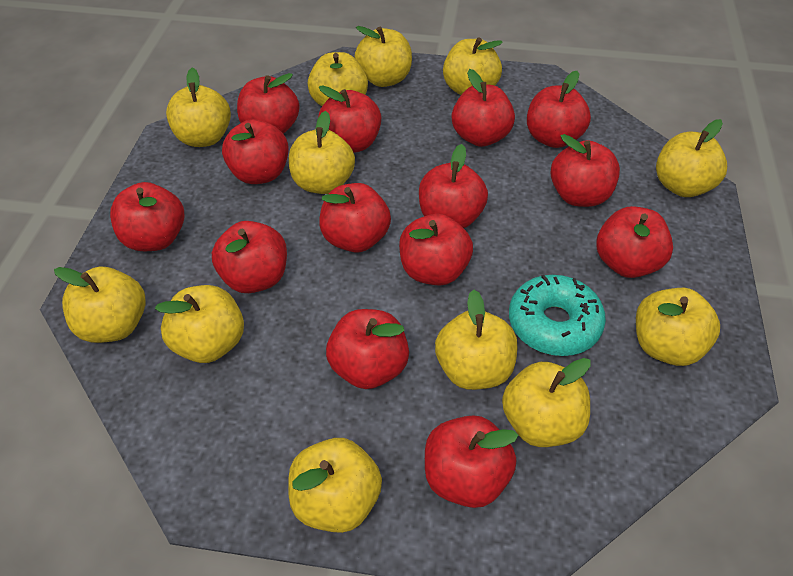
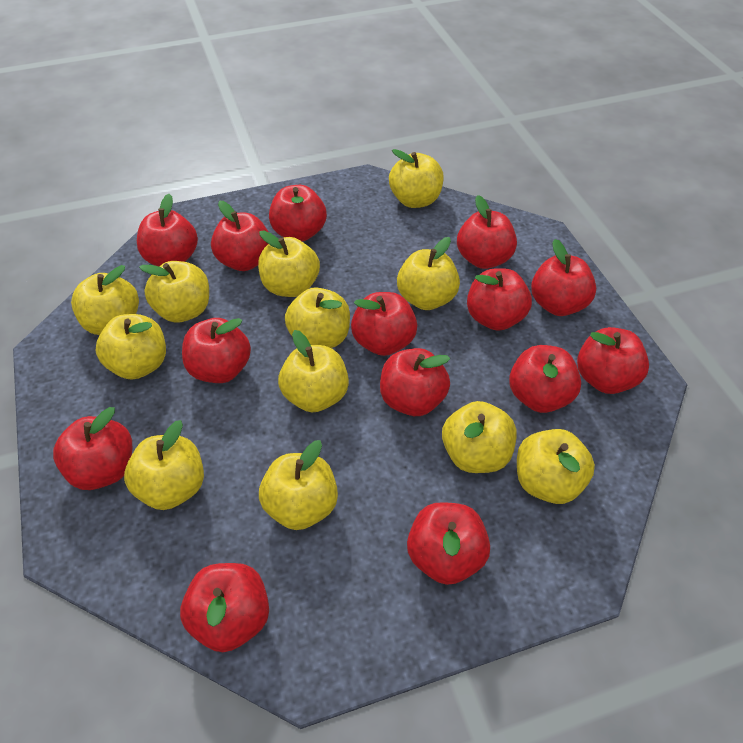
turquoise donut: [509,275,606,356] = 1 -> none = 0

